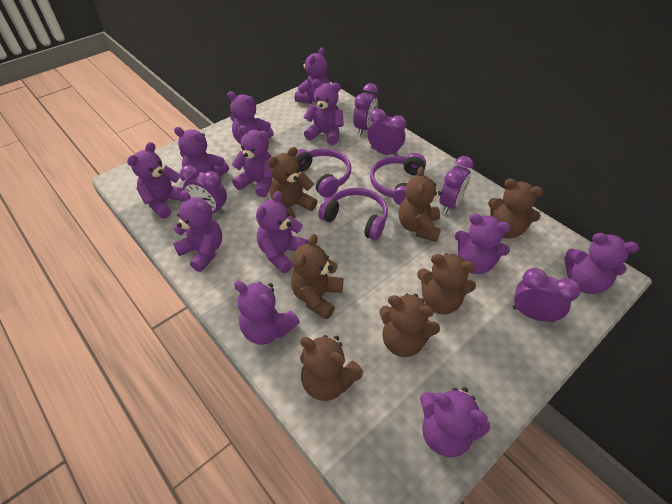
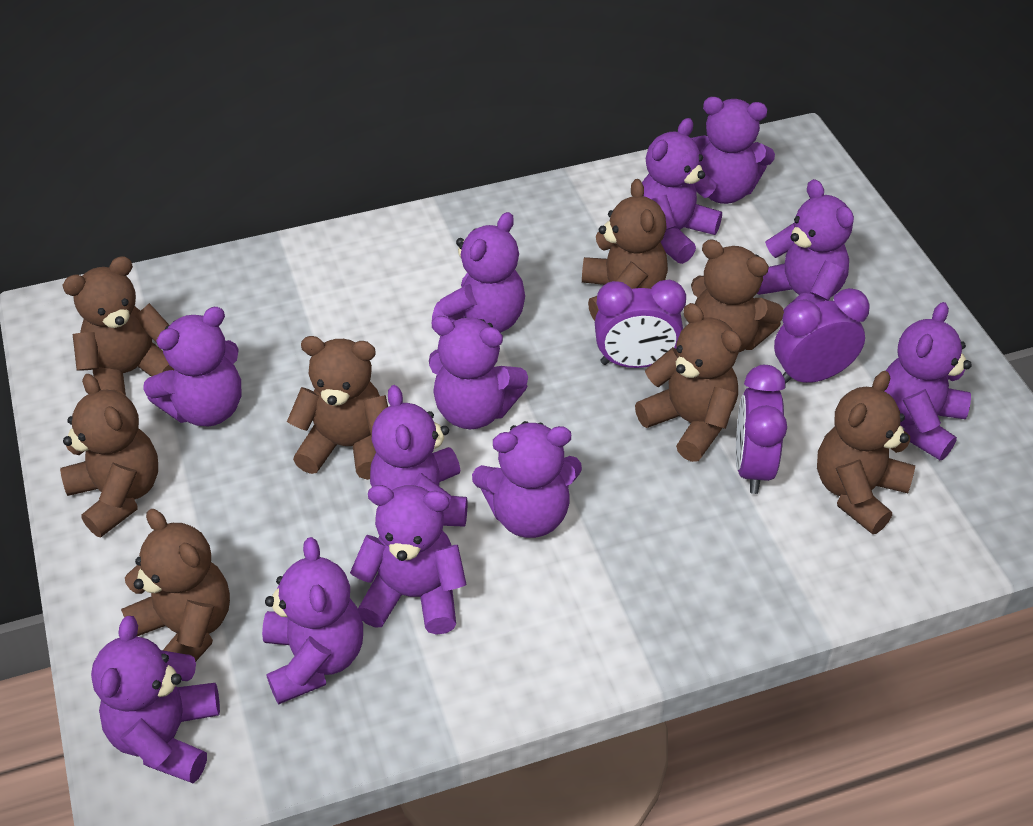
brown teddy bear: [268,147,317,219] [291,234,343,319] [300,335,363,401] [379,293,440,357] [399,166,442,242] [417,253,476,315] [488,179,543,239] = 7 -> [60,374,158,537] [62,256,174,396] [121,509,230,662] [287,336,388,480] [582,179,668,321] [635,303,742,462] [691,239,784,352] [817,371,915,534] = 8
purple clock: [180,165,227,215] [353,83,378,135] [367,109,406,156] [439,156,473,214] [512,268,580,322] = 5 -> [595,280,686,368] [736,365,787,494] [774,288,870,384] = 3
purple headphones: [295,148,351,198] [318,188,388,240] [370,153,426,205] = 3 -> none = 0

